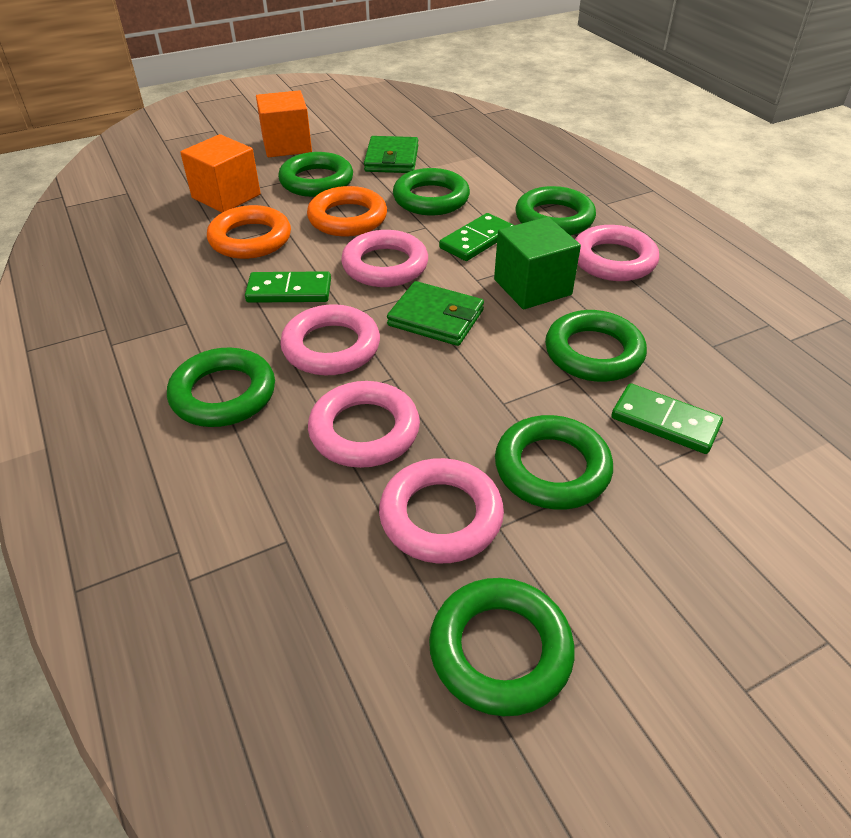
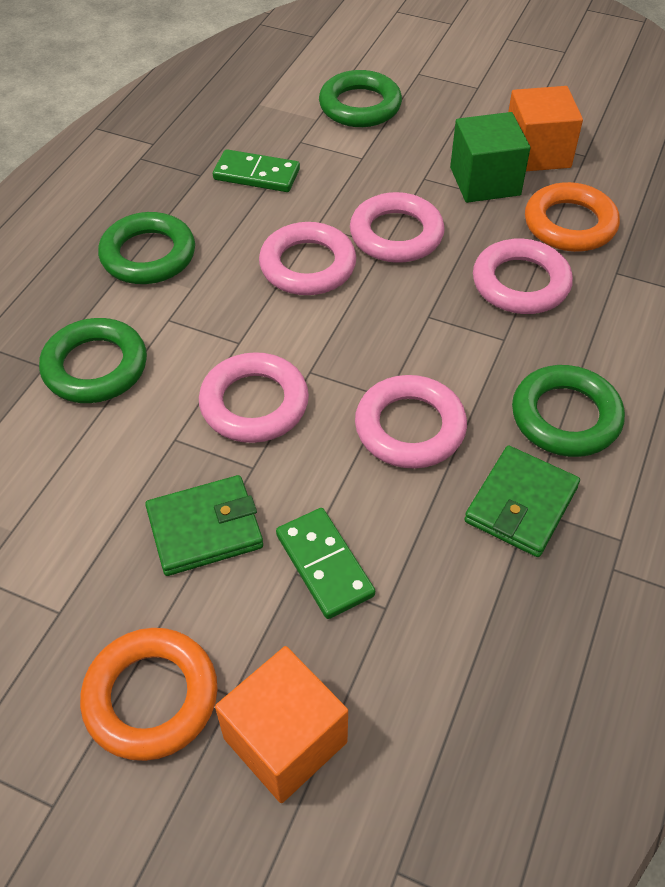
green domino: [245,271,331,303] [439,213,514,261] [611,383,723,454] = 3 -> [213,149,300,192] [276,508,375,619] = 2
green ring: [167,347,275,427] [278,152,353,197] [393,168,470,215] [429,578,575,716] [495,415,613,510] [515,186,596,236] [545,310,647,382] = 7 -> [39,318,147,403] [98,212,195,284] [319,70,402,127] [512,365,625,457] = 4

